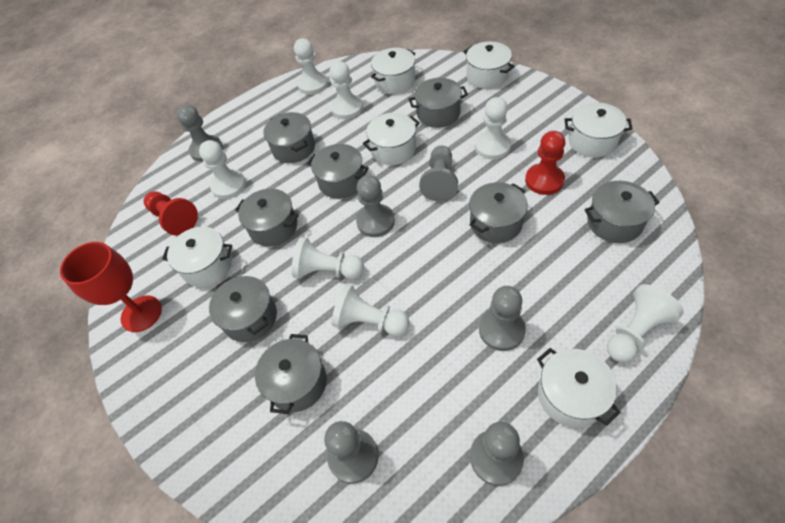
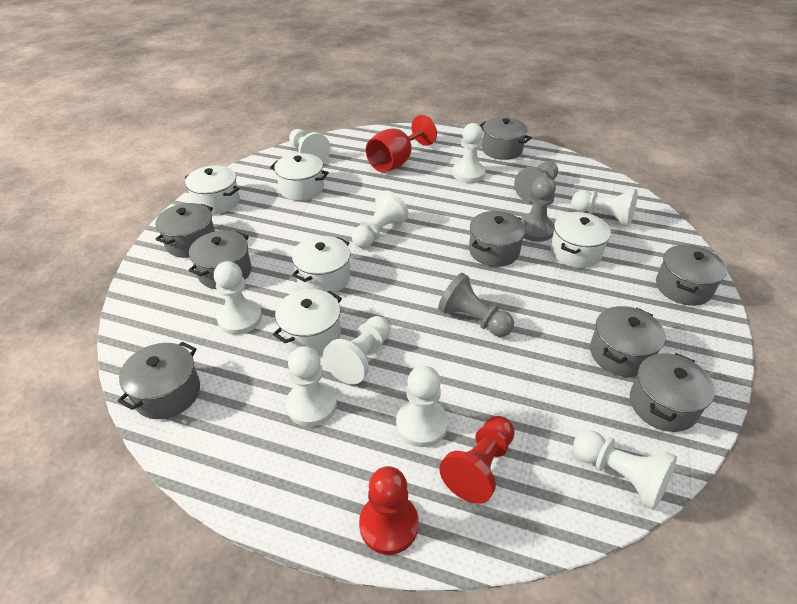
grey pawn: [177,105,223,162] [324,421,379,484] [356,175,395,237] [419,145,458,202] [470,422,524,486] [479,286,526,351] = 6 -> [438,273,514,337] [514,161,558,203] [521,176,556,242] = 3
white pawn: [199,140,246,199] [292,237,364,279] [294,38,328,95] [330,61,363,119] [332,284,410,336] [475,97,511,160] [607,284,684,362] = 7 -> [214,261,262,335] [286,346,337,427] [289,129,331,163] [323,316,391,384] [352,190,409,248] [396,366,448,447] [452,123,486,183] [572,189,638,227] [573,430,677,510] = 9
white pot: [162,227,232,287] [363,113,420,165] [371,48,415,94] [464,41,515,89] [537,348,621,428] [565,103,633,157] = 6 -> [185,165,240,215] [270,153,329,201] [273,289,342,355] [292,236,351,293] [550,212,611,268] = 5

